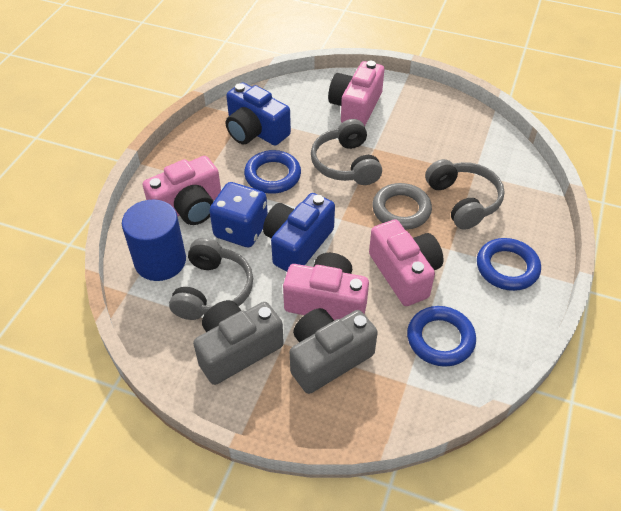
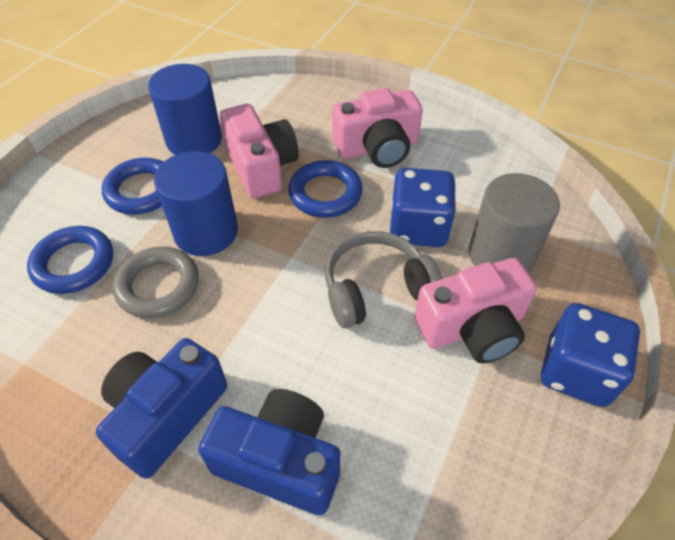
blue cylinder: [122,199,186,281] = 1 -> [148,64,222,155] [154,151,238,256] = 2
blue dice: [209,182,268,247] = 1 -> [390,168,456,247] [541,303,640,407] = 2
grey camera: [193,300,284,385] [290,308,378,394] = 2 -> none = 0
grey cylinder: none = 0 -> [469,173,560,273] = 1
grey headphones: [169,238,253,320] [311,119,382,185] [425,159,505,230] = 3 -> [325,231,442,328] = 1
pink camera: [143,156,221,225] [283,253,369,320] [328,61,384,126] [369,219,444,306] = 4 -> [220,104,299,198] [332,88,423,168] [414,258,537,364] = 3

